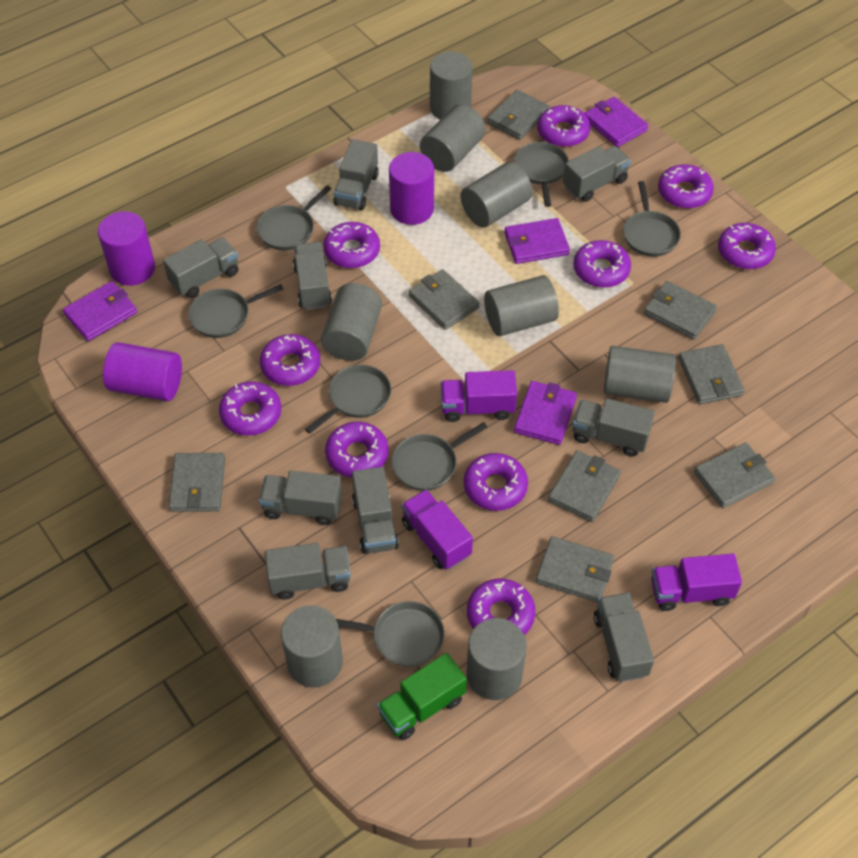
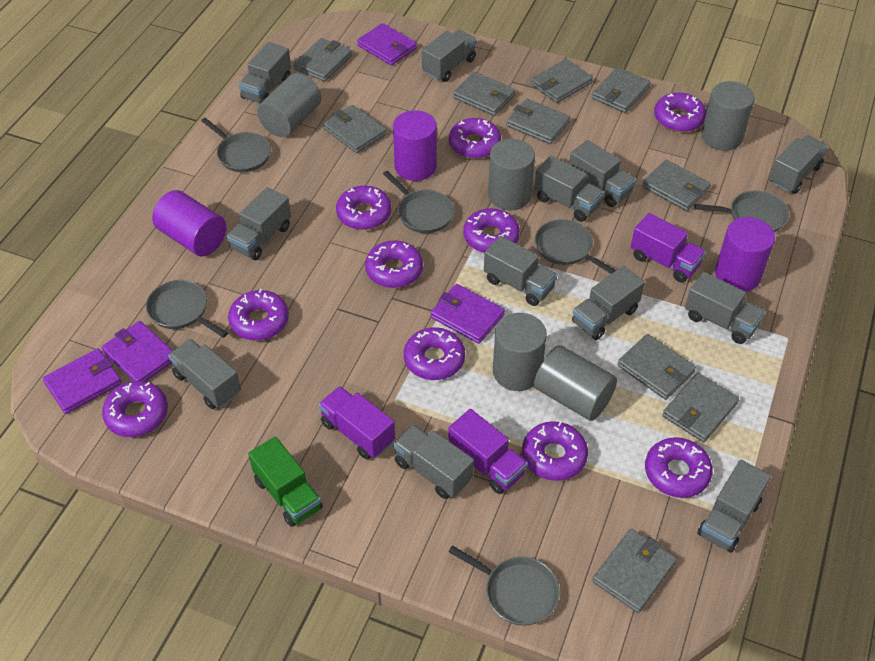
grey cylinder: [281,605,343,687] [321,283,382,361] [420,104,486,172] [430,52,473,119] [461,162,533,227] [467,618,527,700] [484,275,559,336] [604,346,676,403] = 8 -> [257,73,321,137] [488,139,535,210] [493,313,547,391] [534,345,617,421] [701,81,755,151] = 5
grey pan: [188,284,283,338] [257,185,332,251] [305,365,391,434] [336,601,444,667] [392,422,487,491] [514,142,569,207] [623,181,681,257] = 7 -> [146,280,228,338] [201,118,271,172] [383,171,454,233] [448,545,560,626] [535,219,616,274] [694,191,789,232] = 6
grey truck: [163,237,239,298] [259,471,342,525] [265,543,351,600] [293,242,332,310] [334,139,379,211] [352,467,399,554] [563,146,631,202] [572,399,655,456] [594,593,654,682] = 9 -> [168,339,241,409] [227,187,291,260] [238,42,291,103] [393,424,474,499] [422,30,477,82] [484,236,557,306] [534,156,604,222] [569,140,636,207] [572,266,645,340] [685,272,765,344] [697,460,771,553] [769,135,828,194] = 12
grey wallet: [169,453,225,512] [409,269,480,330] [487,90,550,140] [536,536,614,602] [548,451,621,522] [644,281,717,340] [678,344,745,404] [694,442,775,508] = 8 -> [293,38,352,82] [323,105,387,153] [453,72,516,116] [506,99,570,144] [531,59,593,103] [592,67,651,113] [592,529,677,613] [617,334,696,400] [642,160,711,211] [662,373,739,443] = 10

